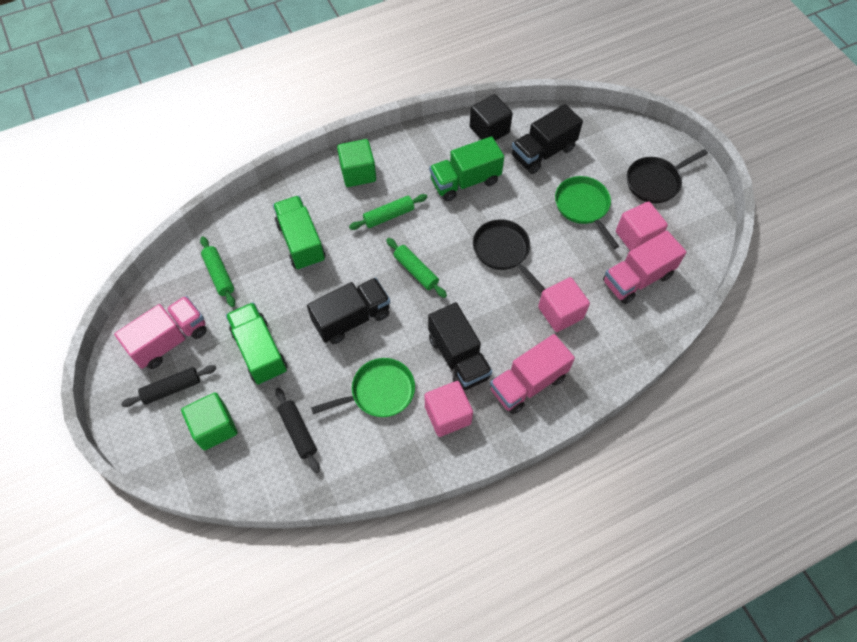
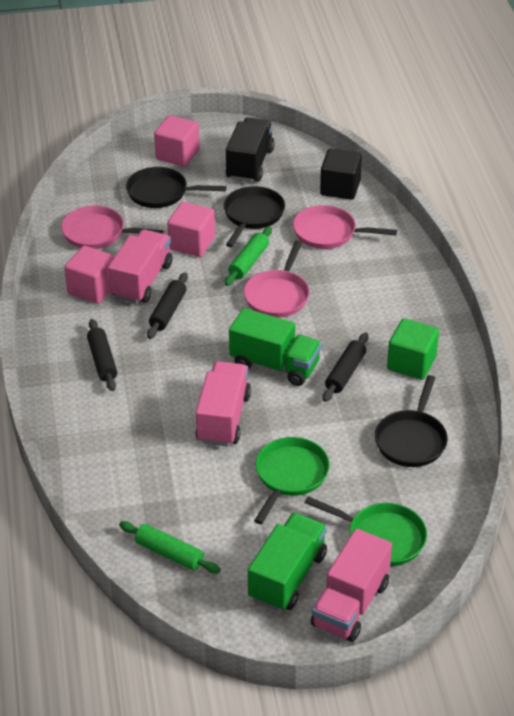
black pan: [473,219,545,293] [627,149,708,203] = 2 -> [126,167,227,208] [223,186,285,247] [375,375,448,467] = 3
black rolling pin: [121,365,216,407] [275,388,320,473] = 2 -> [87,319,117,391] [147,272,188,339] [322,332,368,402] = 3
black truck: [307,278,390,344] [428,302,492,390] [511,104,583,174] = 3 -> [226,117,275,182] = 1
green cube: [181,392,238,450] [337,139,376,187] = 2 -> [387,318,439,380] = 1
green rolling pin: [200,236,235,307] [349,194,427,230] [386,238,447,298] = 3 -> [119,521,221,574] [225,227,272,286] = 2
green truck: [226,302,287,384] [273,196,326,270] [429,136,504,201] = 3 -> [229,308,322,386] [248,513,327,611] = 2
pink pan: none = 0 -> [61,206,163,249] [244,240,309,318] [293,205,397,249] = 3

